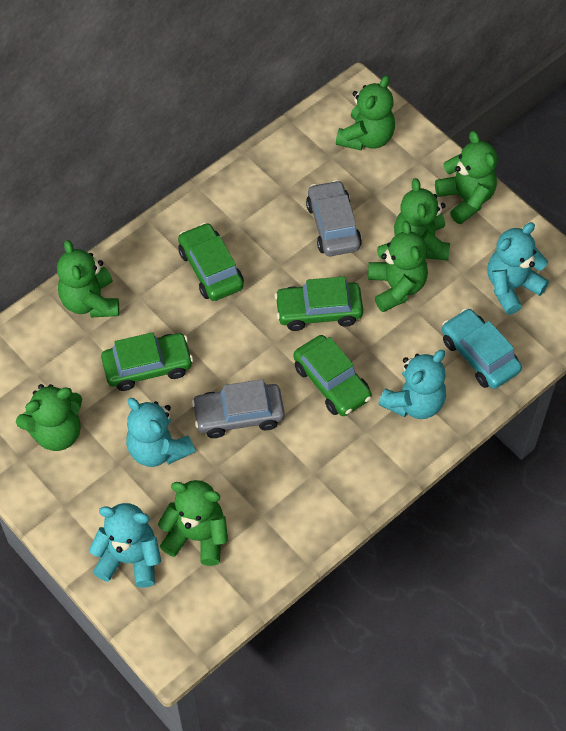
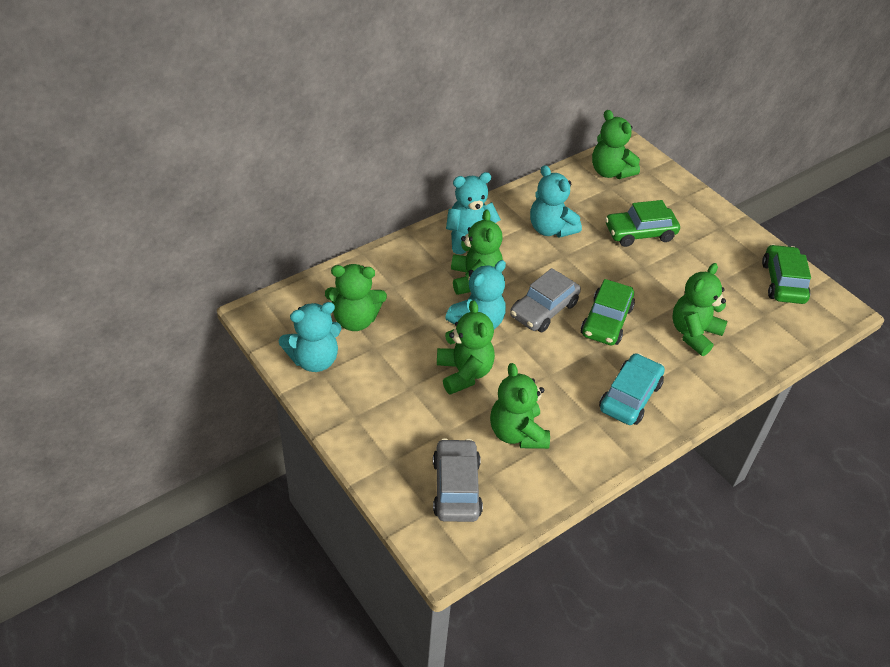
green car: [101,332,193,391] [178,223,244,301] [275,277,363,331] [293,335,372,416] = 4 -> [581,279,635,345] [605,200,680,247] [762,244,811,304] = 3
green teddy bear: [16,384,82,451] [57,240,119,318] [158,480,228,566] [336,75,395,150] [368,221,428,312] [394,178,450,260] [435,131,497,224] = 7 -> [325,264,387,331] [437,300,495,395] [451,210,503,295] [490,363,550,449] [592,110,640,179] [672,263,727,356] = 6

